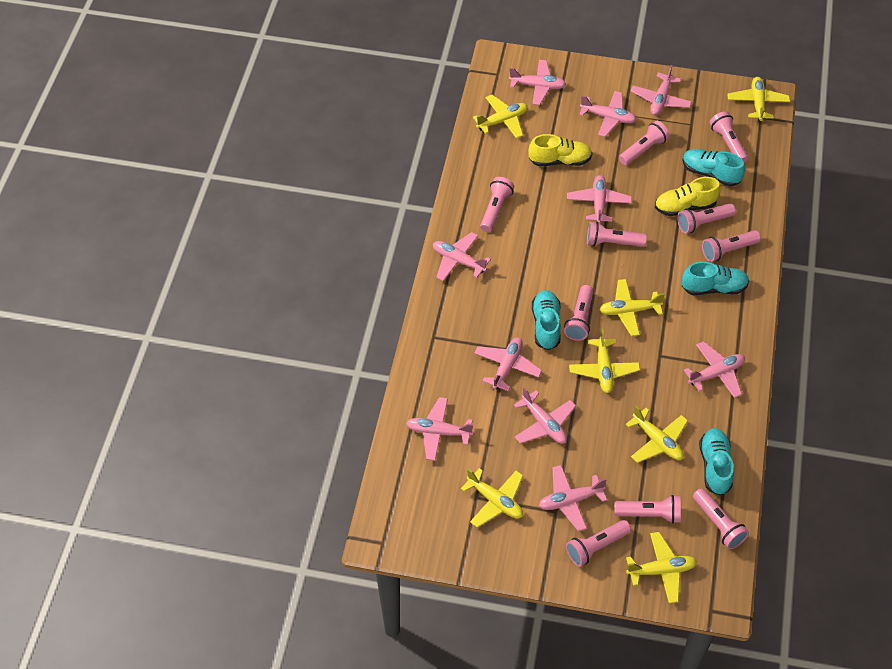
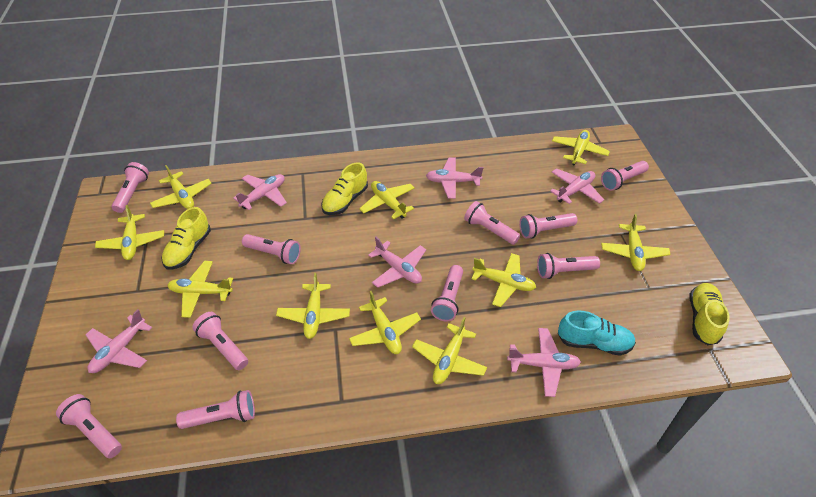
pink plane: [406,397,474,461] [433,232,491,281] [474,337,542,391] [509,60,566,105] [514,387,576,444] [539,465,607,531] [567,175,632,223] [579,91,637,137] [631,65,692,115] [684,341,745,398] = 10 -> [86,309,152,373] [233,174,287,210] [368,237,426,288] [426,157,483,199] [507,328,581,397] [550,168,604,204] = 6
turquoise shoe: [532,290,561,350] [682,149,745,187] [682,262,749,295] [699,428,734,495] = 4 -> [558,310,636,355] = 1
yellow plane: [461,468,523,528] [473,95,528,138] [569,329,640,393] [599,279,665,336] [626,406,688,463] [626,532,697,603] [727,77,790,122] = 7 -> [95,205,164,260] [150,165,212,209] [167,261,233,318] [276,273,350,339] [349,291,421,354] [359,181,415,219] [412,317,487,384] [471,253,536,307] [552,130,610,165] [601,214,671,271] = 10
yellow shoe: [528,134,592,166] [655,177,721,216] = 2 -> [161,207,211,270] [321,162,368,215] [689,283,730,345] = 3

